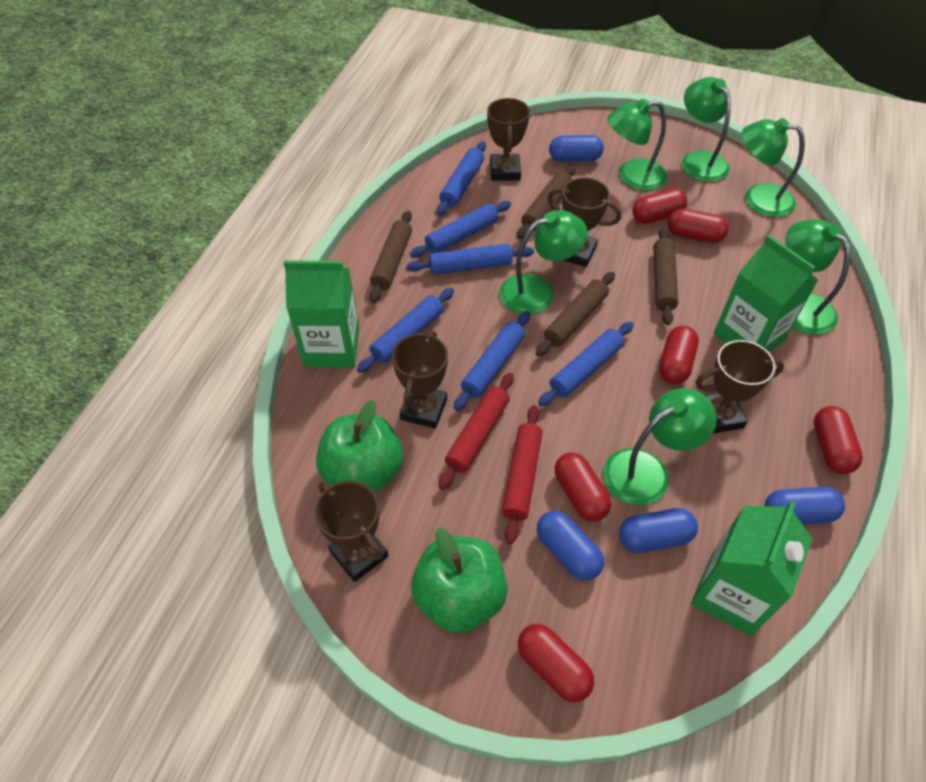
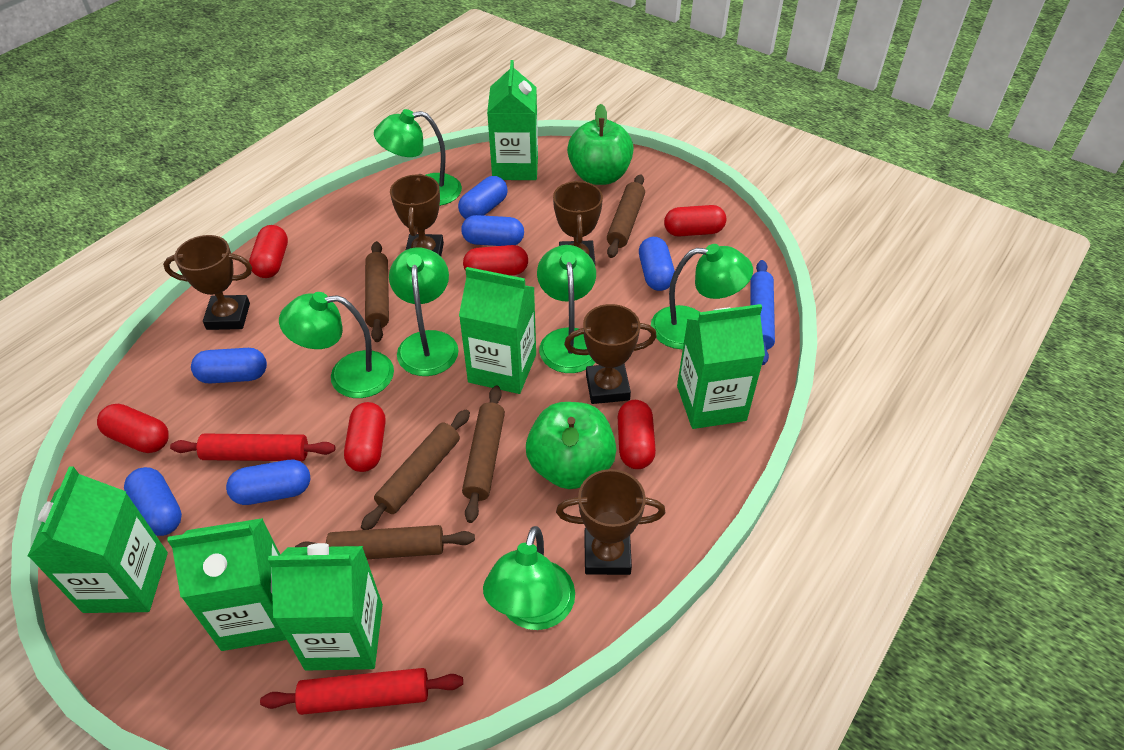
blue capsule: [537,511,604,580] [549,135,604,162] [619,508,698,553] [765,487,845,525] = 4 -> [124,467,182,536] [191,348,267,384] [226,460,310,505] [458,176,508,219] [461,215,524,246] [639,237,675,291] = 6
blue rolling pin: [357,288,454,373] [407,244,534,275] [410,201,511,258] [437,141,486,216] [454,311,530,411] [538,322,634,406] = 6 -> [750,260,775,365] = 1
brown rolling pin: [369,210,412,303] [517,165,575,239] [536,272,615,357] [654,227,678,325] = 4 -> [295,525,475,559] [361,409,470,530] [365,241,389,342] [462,386,505,523] [607,174,645,258] = 5
green carton: [283,260,359,368] [691,501,813,636] [714,235,818,352] = 3 -> [27,466,168,613] [167,518,287,651] [268,543,383,671] [459,267,536,394] [487,60,538,180] [677,304,765,429] = 6

